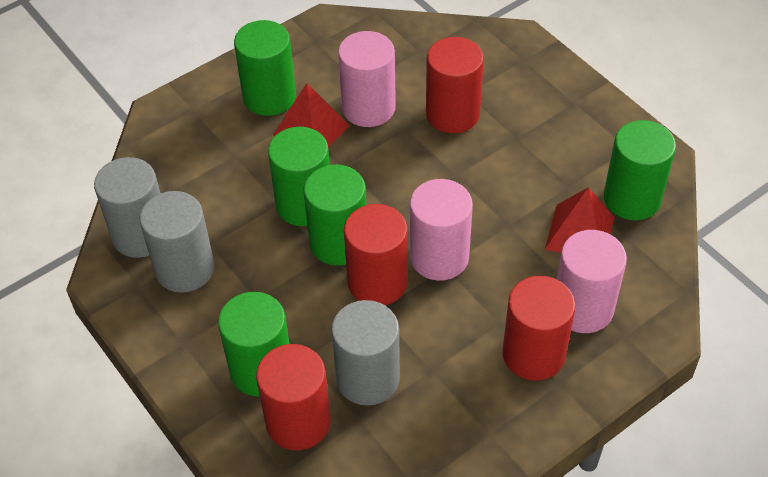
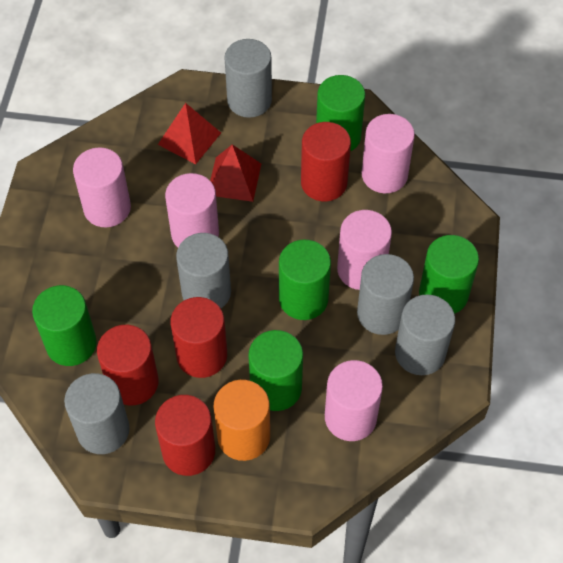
grey cylinder: [94,157,160,258] [140,191,214,293] [331,300,400,406] = 3 -> [64,373,130,454] [176,233,231,308] [224,39,272,118] [357,254,414,335] [395,294,455,375] = 5
orange cylinder: none = 0 -> [214,380,270,461] = 1
pink cylinder: [338,31,396,127] [410,179,473,281] [557,230,627,333] = 3 -> [73,147,131,227] [165,173,219,247] [325,360,383,441] [337,210,392,290] [362,114,415,193] = 5

